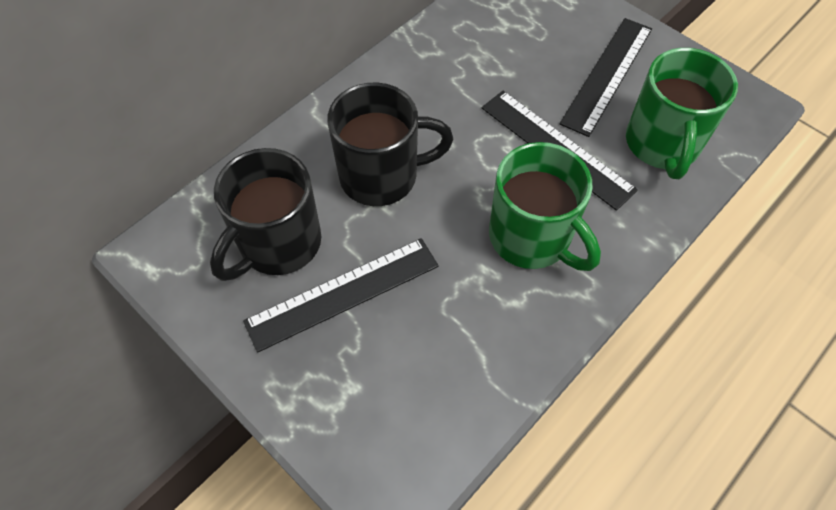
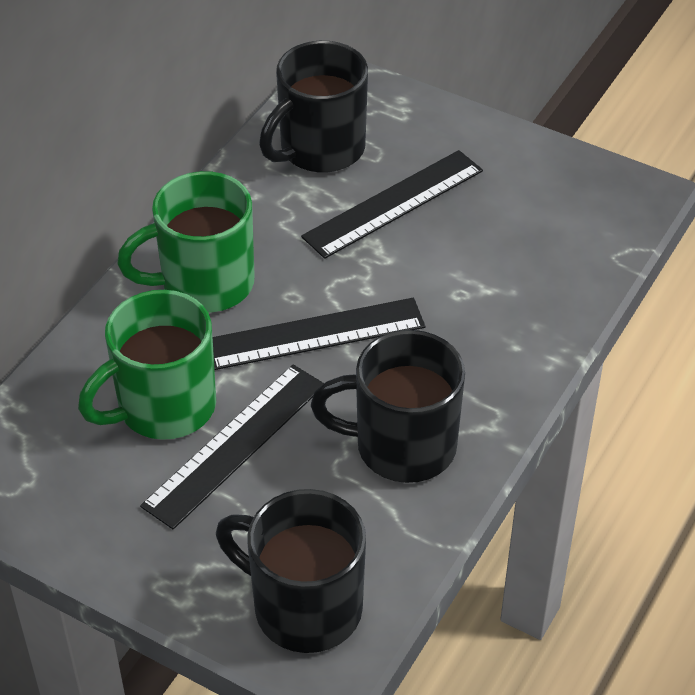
black mug: [210,148,321,281] [327,83,453,206] = 2 -> [216,489,366,653] [259,41,368,173] [311,330,465,483] = 3

